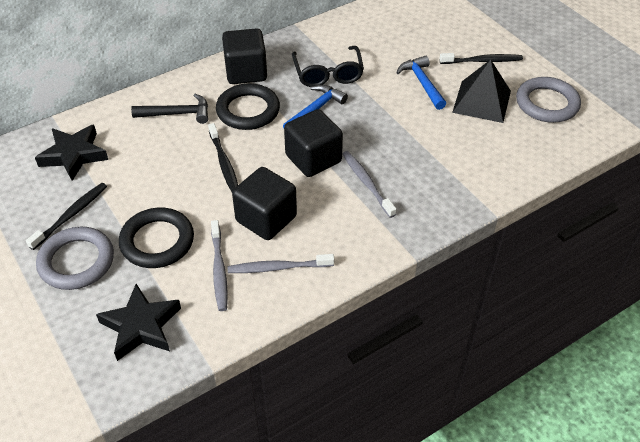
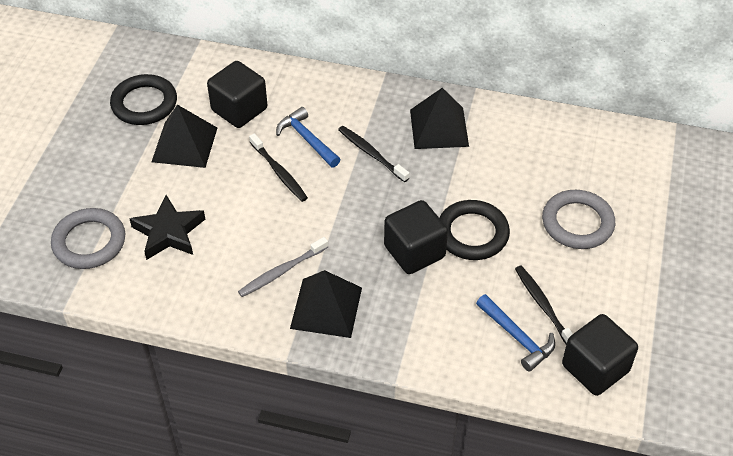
black glasses: [292,46,364,87] = 1 -> none = 0
black hammer: [131,94,208,124] = 1 -> none = 0
black pyramid: [452,59,511,123] = 1 -> [152,105,217,168] [290,270,362,338] [410,88,469,149] = 3
black star: [35,124,108,181] [96,284,181,361] = 2 -> [129,195,205,260] = 1
grey toothbrush: [211,220,228,311] [228,254,334,273] [342,151,396,218] = 3 -> [238,237,328,297] = 1

